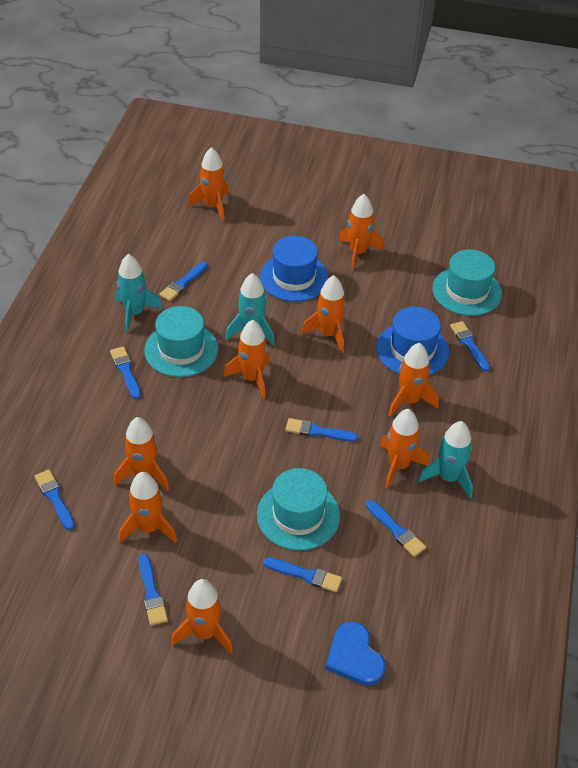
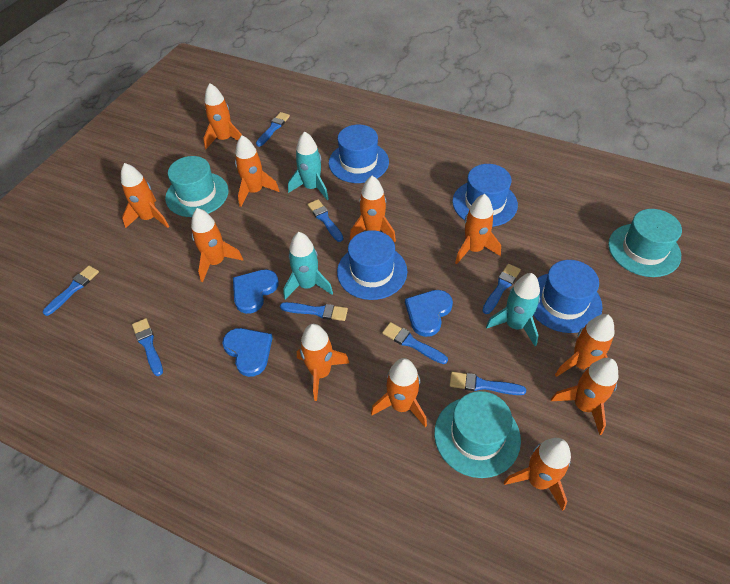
blue hat: [260,236,329,302] [376,306,449,375] = 2 -> [329,125,389,183] [337,230,407,300] [452,164,518,227] [533,260,603,333] = 4
blue heart: [326,622,386,686] = 1 -> [222,328,273,377] [233,269,279,314] [405,290,453,337] = 3
orange rocket: [114,417,169,491] [119,472,177,543] [171,579,233,654] [188,147,229,222] [223,320,271,399] [301,275,346,353] [339,194,383,270] [380,409,430,488] [389,343,439,416] = 9 -> [121,163,169,228] [191,208,243,282] [203,83,242,149] [235,135,279,207] [297,324,349,401] [350,176,396,242] [371,358,427,427] [455,194,501,264] [504,438,571,511] [551,358,618,435] [555,314,614,377] = 11

